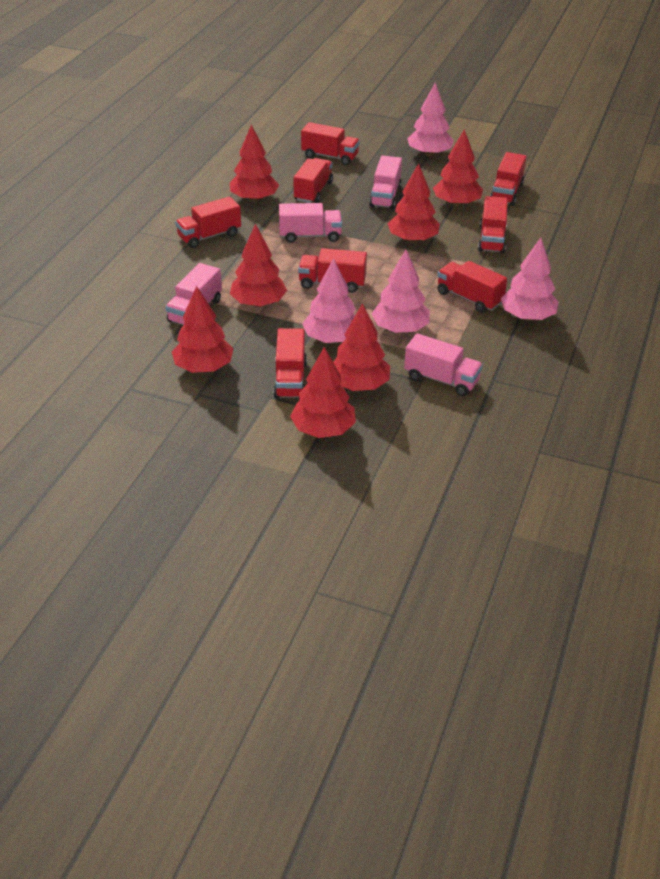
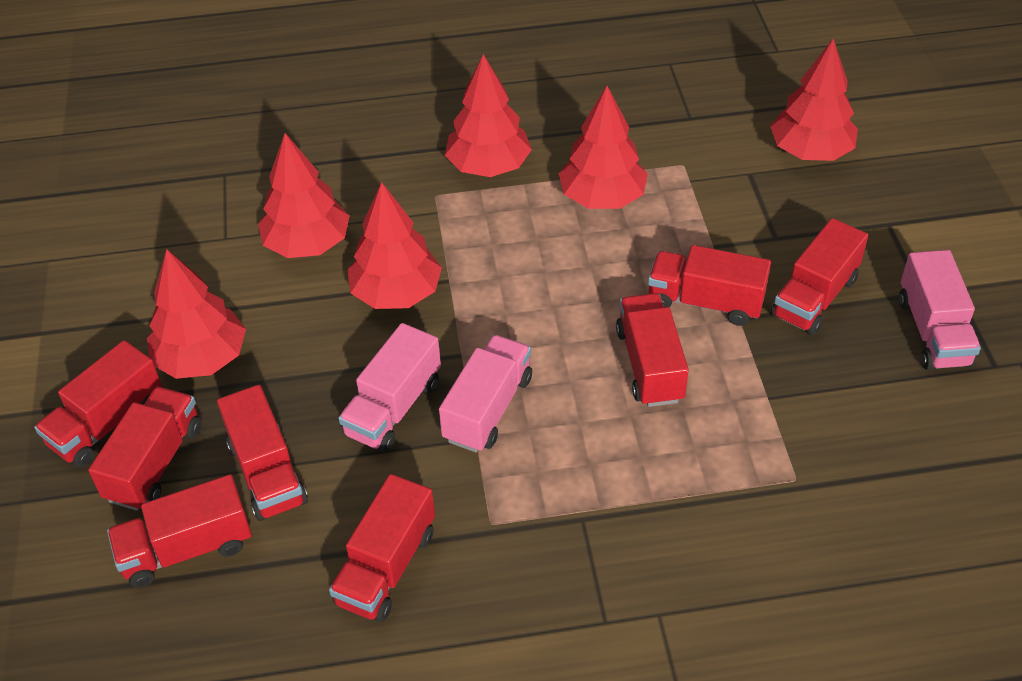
pink tree: [302,258,356,343] [372,250,430,333] [407,82,454,157] [501,238,559,321] = 4 -> none = 0
pink truck: [166,263,222,325] [279,203,342,243] [369,155,402,209] [404,333,483,396] = 4 -> [338,323,441,452] [439,335,532,452] [899,250,981,370] = 3
red tree: [172,286,233,373] [230,125,279,202] [230,224,287,307] [290,347,356,438] [333,303,390,391] [387,163,440,243] [433,129,483,207] = 7 -> [147,249,246,379] [258,133,349,258] [347,182,442,309] [445,54,532,177] [559,86,648,209] [770,38,858,161] = 6

